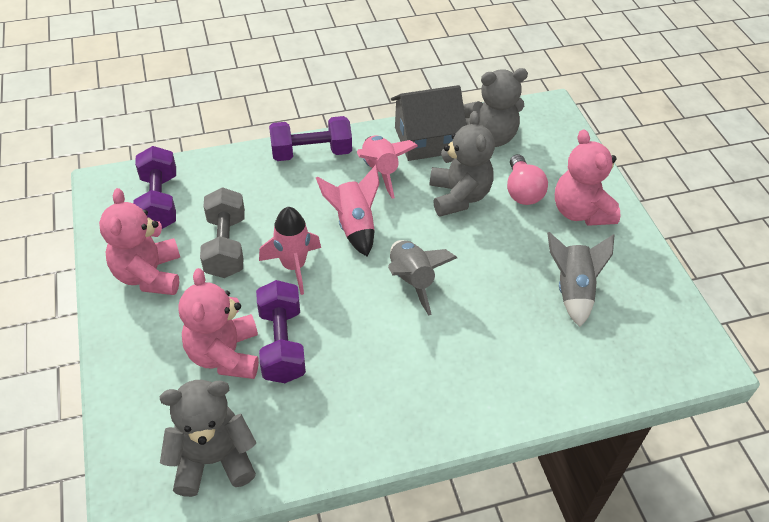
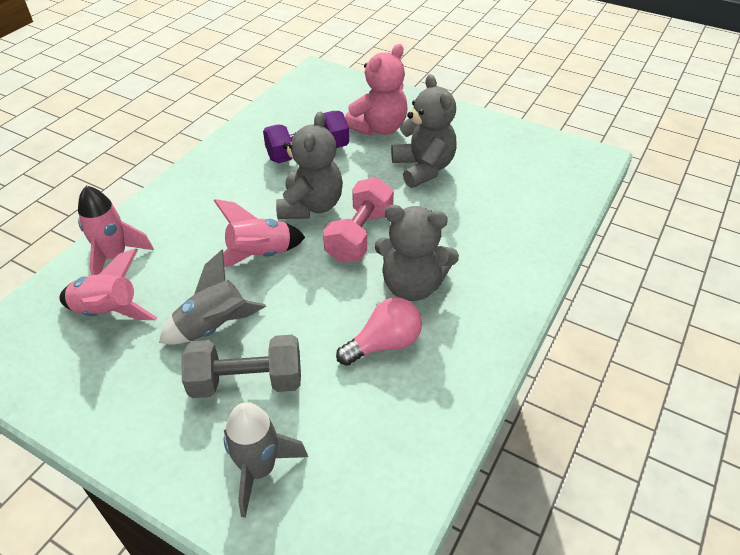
grey house: [391,85,466,161] = 1 -> none = 0
pink dumbbell: none = 0 -> [323,177,394,263] = 1
pink teddy bear: [99,188,180,295] [178,268,259,379] [555,130,620,226] = 3 -> [345,44,408,135] = 1
purple dumbbell: [133,146,176,229] [256,280,306,383] [269,116,352,161] = 3 -> [263,111,349,163] = 1

